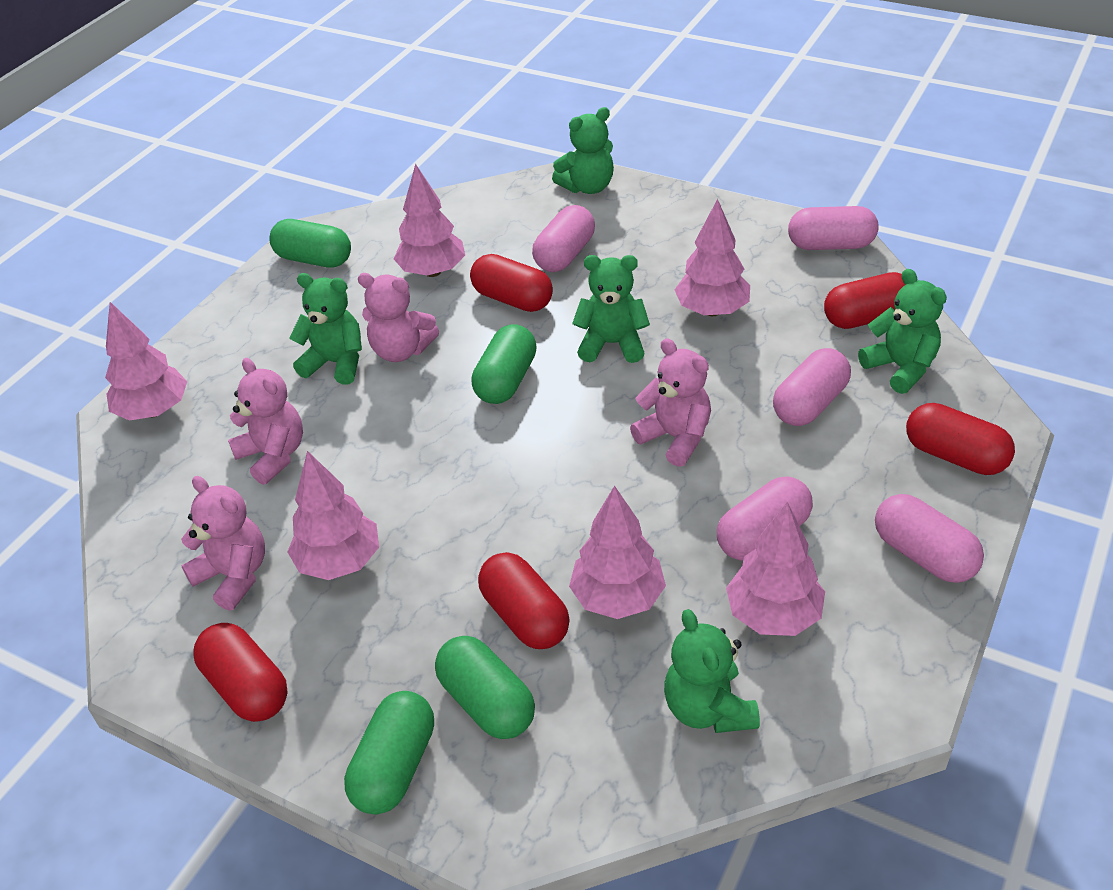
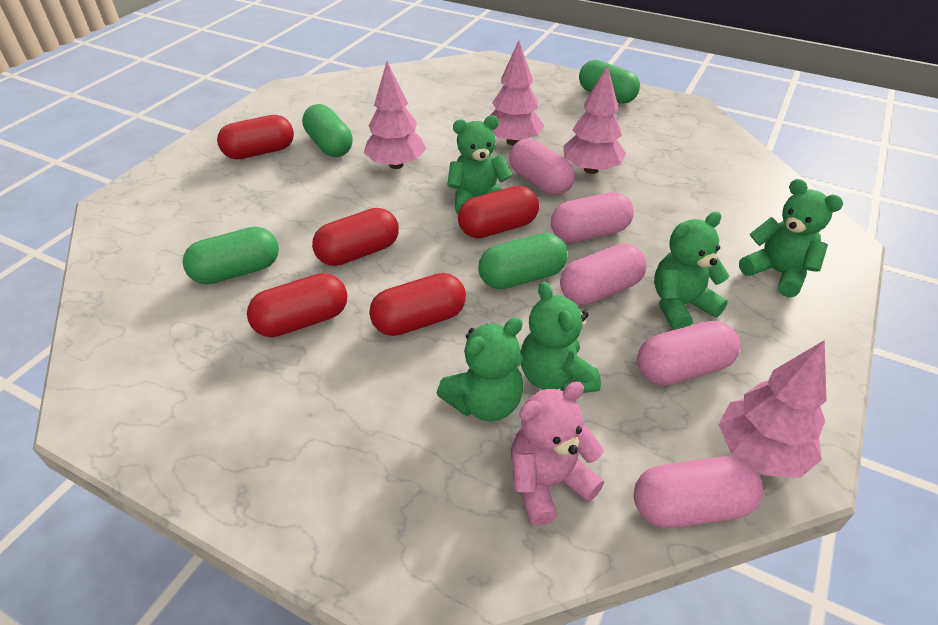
pink teddy bear: [181,476,265,611] [228,358,303,485] [358,273,439,362] [630,338,711,467] = 4 -> [511,382,604,526] = 1
pink tree: [105,302,187,421] [287,451,379,580] [394,164,465,277] [569,485,666,619] [675,199,750,316] [726,502,825,636] = 6 -> [364,62,426,169] [490,41,545,145] [563,65,626,174] [718,340,827,478] = 4

